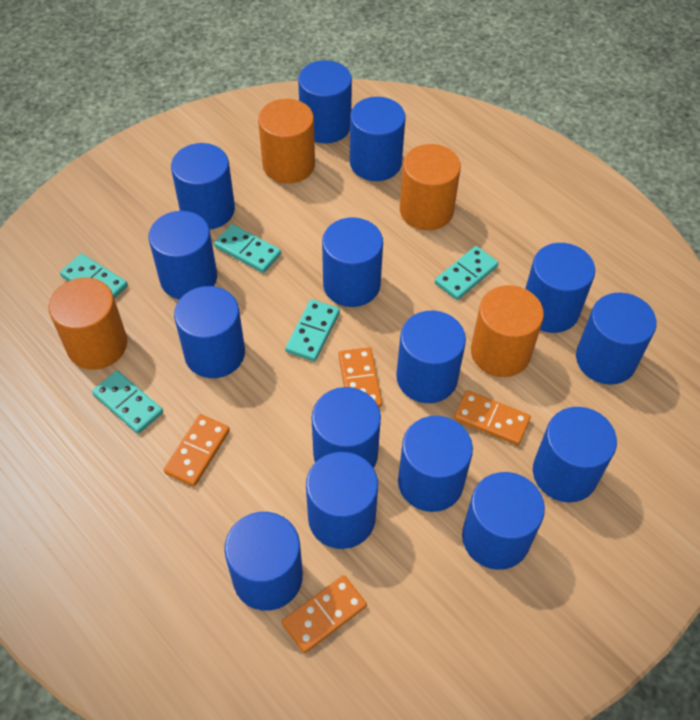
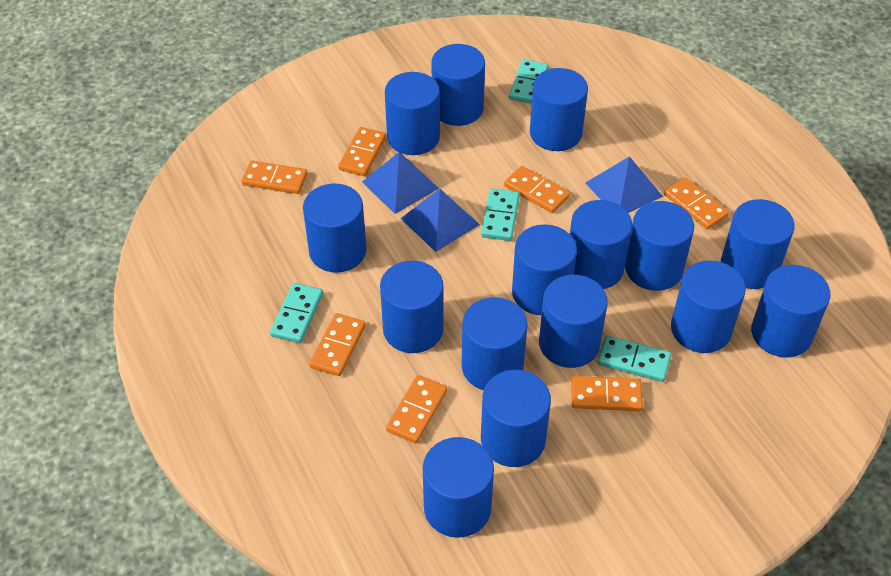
blue pyramid: none = 0 -> [362,152,439,214] [400,189,480,252] [586,156,663,213] = 3
orange cylinder: [49,277,127,370] [258,99,315,183] [400,144,461,230] [471,285,544,377] = 4 -> none = 0
orange domino: [164,414,230,487] [282,575,367,653] [338,347,382,408] [454,390,531,445] = 4 -> [241,160,307,194] [309,313,366,376] [338,127,386,176] [386,375,447,443] [504,166,570,213] [571,376,643,411] [664,177,729,229] = 7
turquoise domino: [60,253,128,299] [92,370,163,434] [214,224,281,273] [285,299,340,361] [435,246,499,300] = 5 -> [270,283,323,343] [481,188,520,241] [509,59,548,104] [597,336,671,382] = 4

